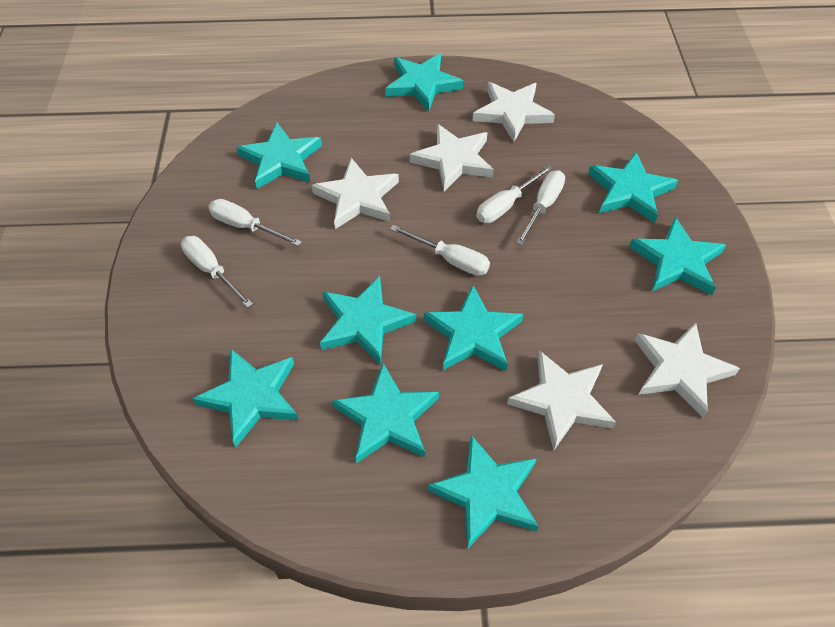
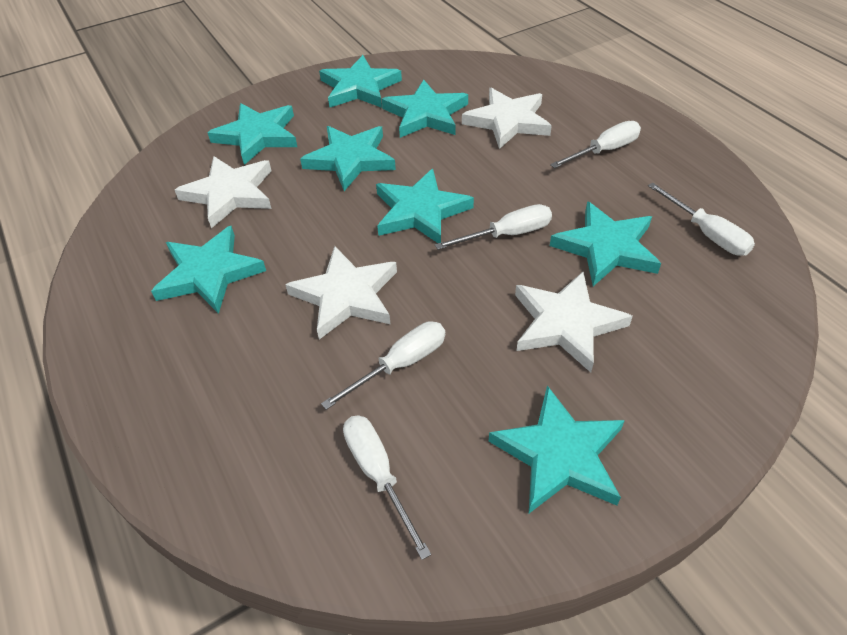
turquoise star: [192,349,298,448] [236,123,322,189] [320,276,416,365] [332,363,439,463] [385,53,463,112] [424,285,524,371] [428,435,539,549] [588,152,678,223] [629,217,726,295] = 9 -> [151,226,266,314] [207,103,297,165] [300,126,396,191] [319,55,402,108] [376,169,474,243] [382,80,468,138] [489,385,625,513] [550,201,661,286] = 8
white star: [311,158,399,229] [410,124,494,191] [473,82,555,142] [507,350,616,451] [634,322,740,418] = 5 -> [175,156,272,228] [285,246,397,339] [462,88,552,149] [515,272,633,373] = 4

